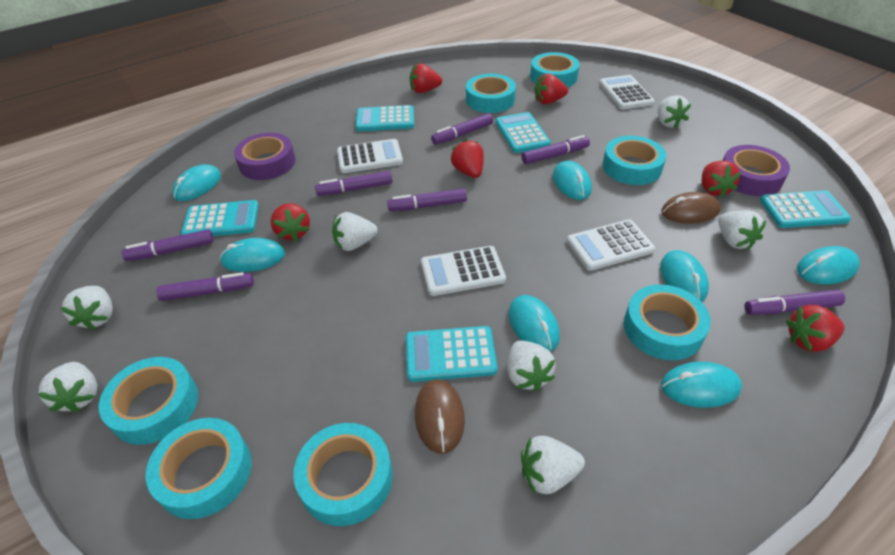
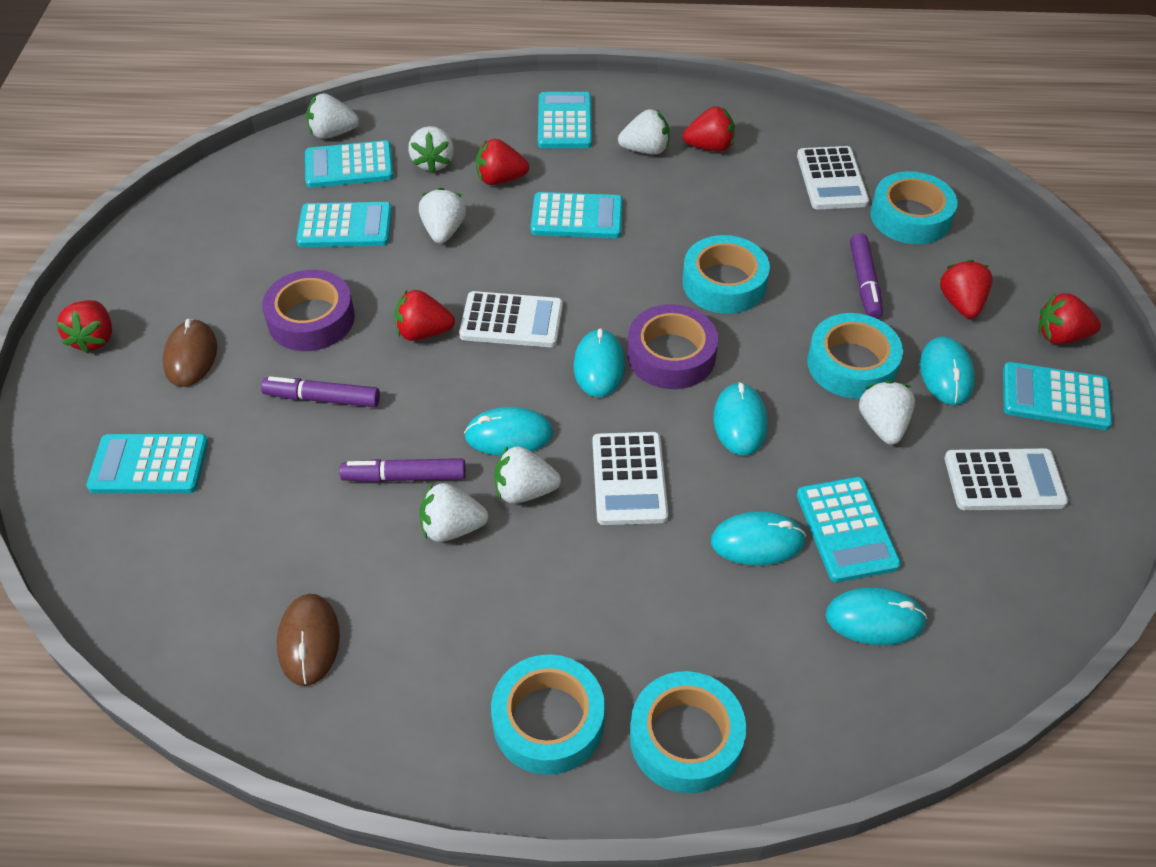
purple marker: [122,229,214,261] [156,272,254,301] [315,171,392,196] [387,188,467,211] [431,113,493,145] [522,135,590,164] [744,289,845,315] = 7 -> [261,376,380,407] [339,458,466,482] [850,233,883,319] = 3
turquoise calculator: [181,200,259,236] [356,105,414,131] [406,326,498,382] [495,112,551,153] [760,190,851,228] = 5 -> [86,434,208,493] [296,202,392,247] [305,140,394,188] [531,192,623,238] [538,92,592,148] [797,477,901,582] [1003,362,1112,430] = 7
turquoise mouse: [172,164,221,201] [220,238,285,272] [509,295,560,351] [553,161,592,200] [660,250,709,302] [661,362,742,408] [797,246,860,284] = 7 -> [464,407,553,456] [573,328,625,397] [711,511,806,565] [713,382,767,456] [825,587,927,645] [920,336,975,405] = 6
turquoise tape: [99,357,198,445] [146,418,252,519] [294,423,393,526] [466,74,516,113] [530,52,580,87] [603,136,666,185] [624,284,711,360] = 7 -> [491,654,605,775] [630,671,746,793] [682,235,770,314] [807,313,903,399] [870,171,958,244] = 5

